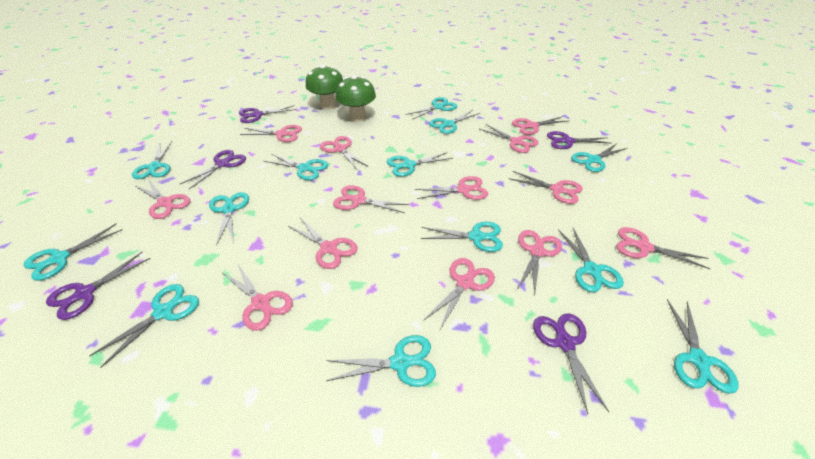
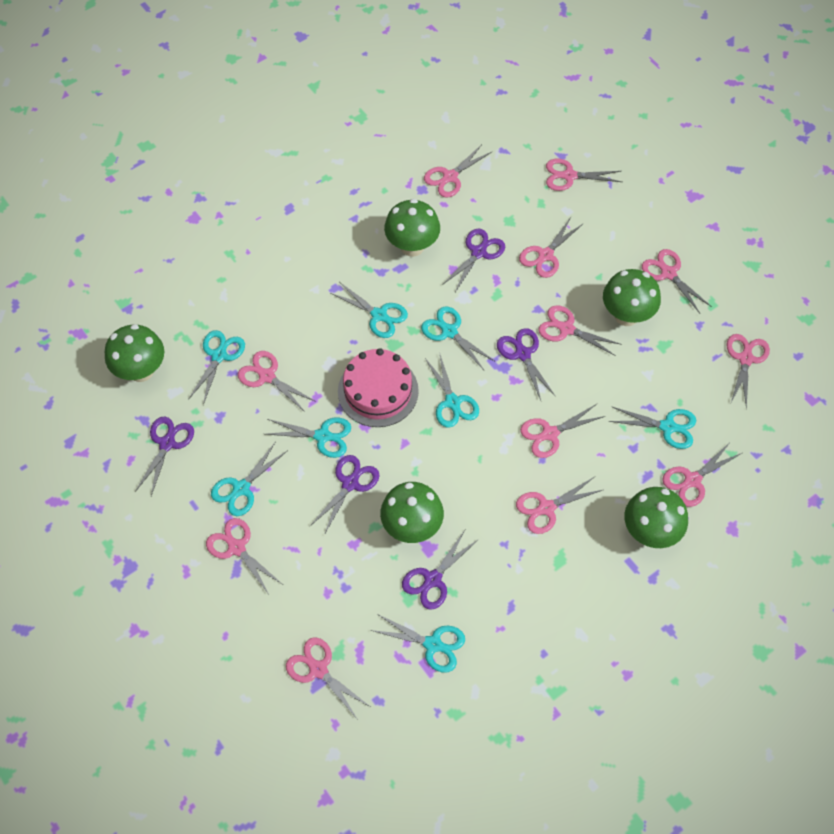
green mushroom: [306,64,343,110] [336,75,376,122] = 2 -> [105,324,164,382] [380,482,444,543] [384,199,440,257] [603,269,661,326] [624,487,688,548] = 5
pink cake: none = 0 -> [338,348,419,427] = 1
pink scissors: [136,179,190,219] [223,263,293,331] [240,125,302,142] [288,218,358,269] [320,136,368,169] [333,185,409,213] [415,176,488,200] [424,258,495,329] [480,124,539,153] [509,171,583,204] [512,116,568,135] [517,230,562,295] [617,227,710,269] = 13 -> [206,518,282,596] [238,351,316,412] [286,637,370,720] [424,144,493,197] [516,477,602,534] [519,217,584,278] [520,404,605,458] [538,305,622,356] [546,159,622,191] [642,249,712,313] [662,442,742,507] [726,334,770,409] = 12
turquoise scissors: [23,223,123,281] [89,284,199,368] [132,141,172,179] [209,192,249,245] [264,154,328,180] [326,335,436,387] [387,152,453,177] [406,97,457,119] [421,222,503,252] [429,110,480,134] [558,228,624,292] [571,144,627,172] [667,299,738,394] = 13 -> [188,330,245,405] [211,441,288,516] [266,417,351,458] [330,283,408,338] [370,614,465,673] [421,306,496,370] [425,352,479,428] [609,407,696,449] = 8

